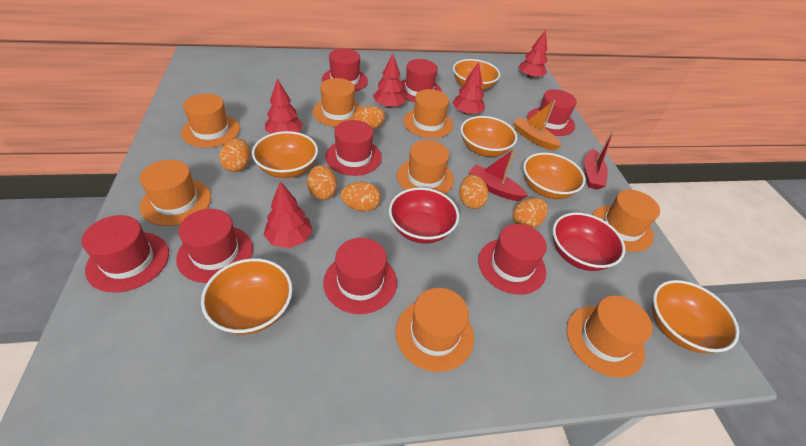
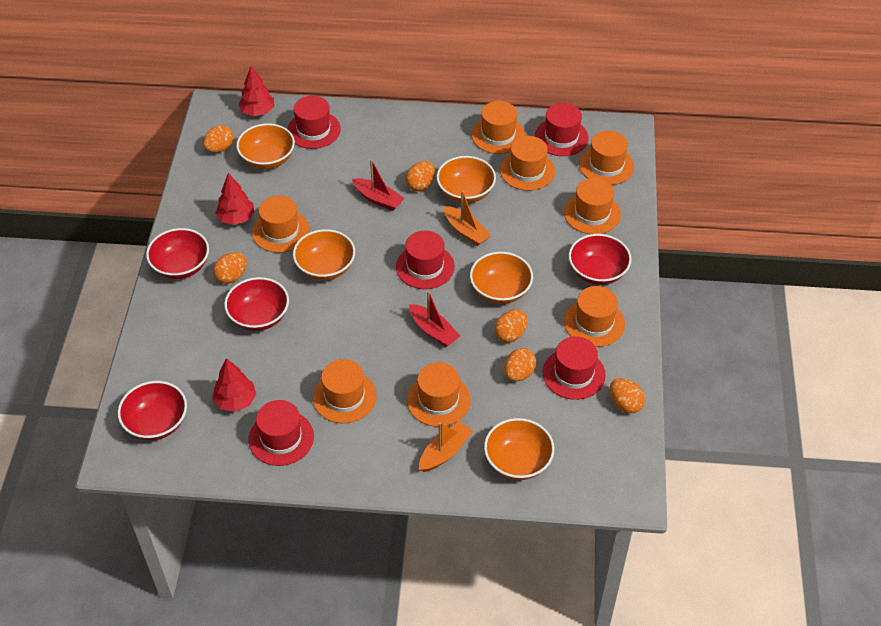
orange boat: [513,100,562,151] = 1 -> [419,421,473,472] [444,190,491,246] = 2
orange bowl: [201,258,292,335] [252,131,318,178] [453,59,500,90] [461,116,517,157] [523,153,585,199] [652,280,739,353] = 6 -> [236,123,295,169] [293,229,355,280] [437,156,496,203] [470,252,533,304] [484,418,554,480] = 5
red bowl: [389,188,459,244] [553,212,625,271] = 2 -> [118,381,187,440] [146,228,209,279] [224,277,289,331] [569,234,631,285] = 4
red hat: [81,215,169,293] [176,209,253,283] [322,48,368,91] [323,238,397,314] [325,120,382,176] [401,59,442,102] [478,224,547,295] [527,89,577,136] = 8 -> [249,400,314,466] [287,96,341,149] [396,231,455,289] [535,103,589,156] [543,336,606,400] = 5
red tree: [264,181,313,248] [265,79,303,134] [373,54,406,108] [452,62,485,115] [518,30,547,79] = 5 -> [212,358,256,412] [215,173,255,225] [238,66,274,116] = 3

